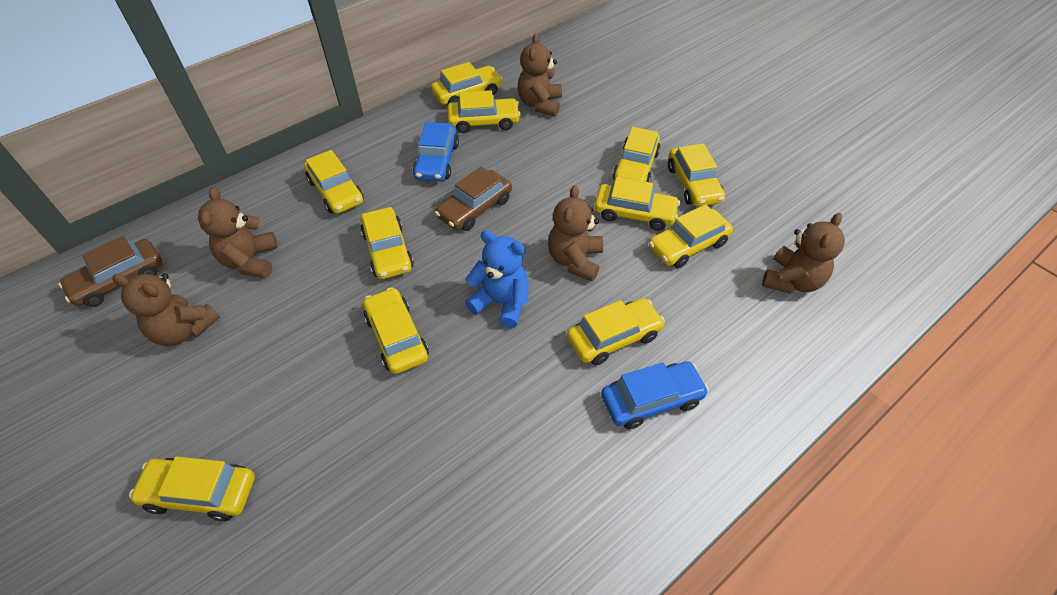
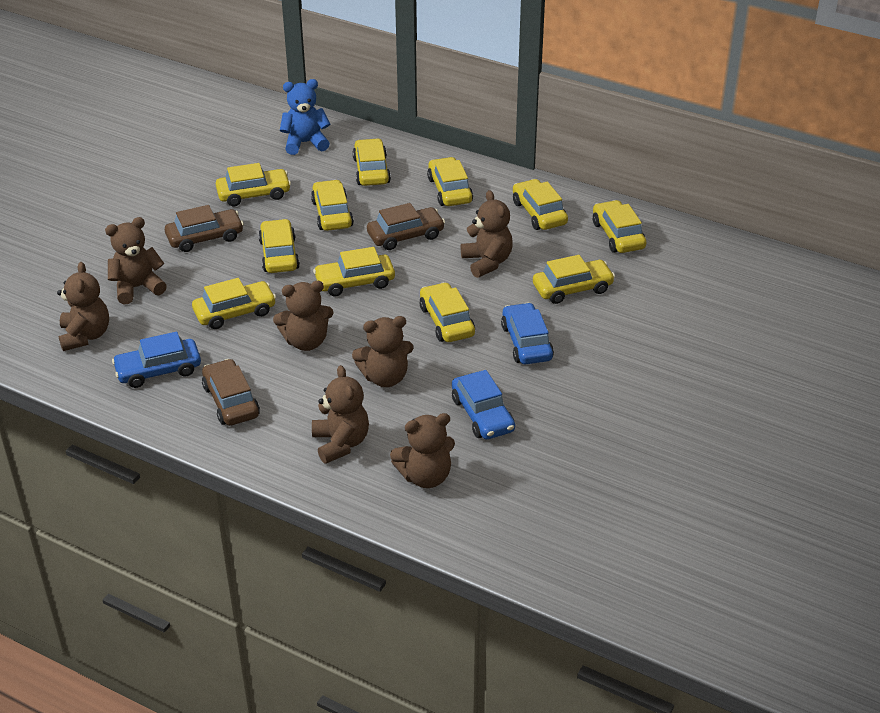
blue car: [413,122,459,181] [601,361,709,429] = 2 -> [112,332,201,388] [452,370,515,439] [501,303,554,364] = 3
brown car: [58,236,162,307] [435,166,512,231] = 2 -> [165,205,244,252] [202,359,260,426] [367,203,445,250] = 3
brown teddy bear: [112,273,220,346] [198,187,278,278] [518,33,562,116] [548,185,603,282] [762,213,845,294] = 5 -> [57,262,109,351] [105,217,167,305] [273,281,334,351] [312,365,369,464] [352,316,414,387] [390,413,455,488] [461,190,513,278] = 7

